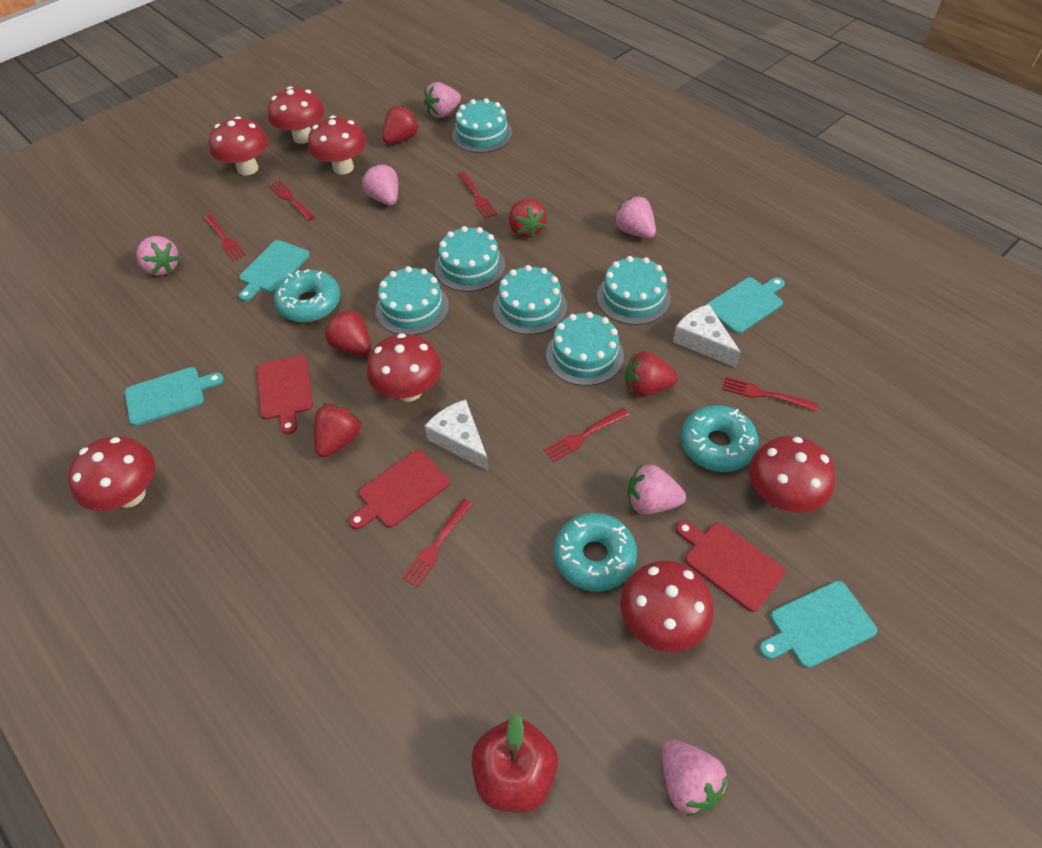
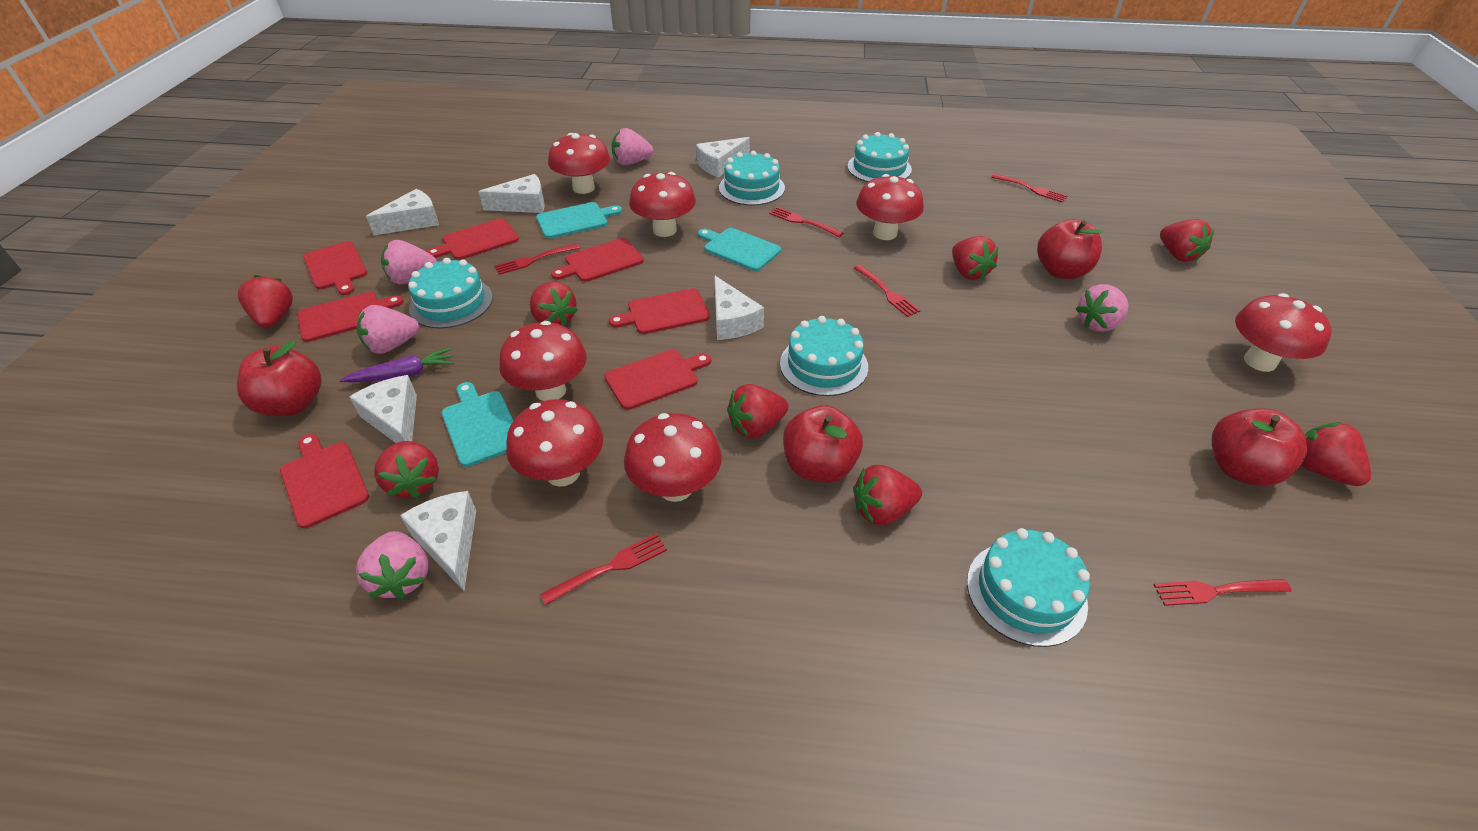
pink strawberry: [136,236,180,276] [362,164,398,205] [424,82,461,118] [614,196,656,238] [627,464,686,514] [662,739,727,816] = 6 -> [356,531,429,599] [357,305,419,354] [381,240,437,284] [612,128,653,165] [1076,284,1128,332] = 5
purple carrot: none = 0 -> [340,347,454,383] = 1
red apple: [472,713,558,813] = 1 -> [237,340,322,416] [783,405,863,483] [1037,219,1103,279] [1212,408,1307,486] = 4
red cutting board: [257,355,313,434] [349,450,450,530] [676,521,786,612] = 3 -> [280,434,369,529] [297,292,403,342] [303,241,367,295] [427,218,519,260] [551,238,644,282] [604,350,711,410] [609,288,710,334] = 7
red strawberry: [314,403,362,457] [325,309,371,356] [382,106,419,144] [509,199,547,238] [625,351,678,397] = 5 -> [238,275,293,328] [374,441,439,498] [530,282,578,326] [727,384,788,438] [853,465,922,526] [952,236,999,280] [1160,219,1214,262] [1301,422,1371,486] = 8
turquoise cake: [375,266,449,335] [435,226,505,292] [452,98,513,153] [493,265,567,335] [546,312,624,386] [597,256,671,325] = 6 -> [408,258,493,328] [719,151,785,205] [780,316,868,396] [847,132,912,182] [967,528,1090,647] = 5
turquoise cutting board: [125,367,224,426] [239,240,310,301] [706,277,785,334] [759,581,877,668] = 4 -> [442,382,514,467] [536,202,622,239] [698,228,781,271] = 3
turquoise donut: [274,269,340,322] [554,513,637,592] [681,405,759,472] = 3 -> none = 0
white cheese: [425,399,489,471] [673,304,741,368] = 2 -> [349,375,417,443] [366,189,439,235] [400,491,476,591] [478,174,545,213] [696,137,750,178] [714,275,764,340] = 6

